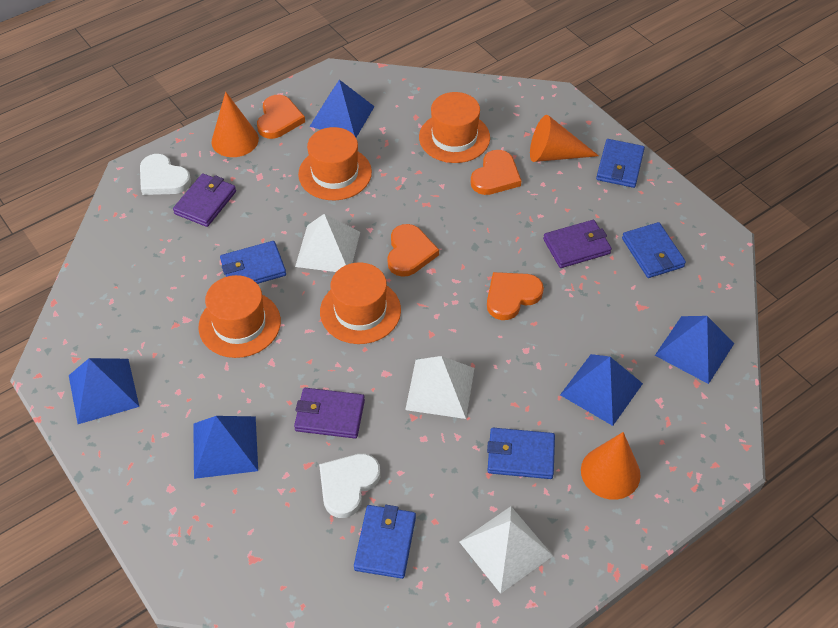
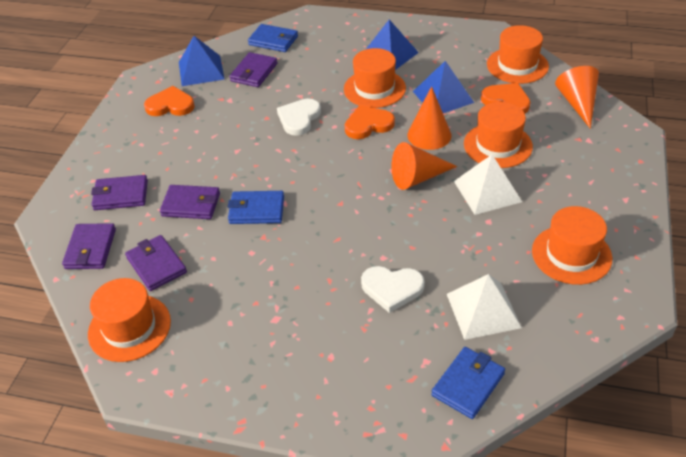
blue pyramid: [69,358,139,424] [193,416,258,479] [309,80,375,138] [560,354,643,426] [655,316,734,384] = 5 -> [179,36,225,86] [366,19,419,70] [413,61,474,113] = 3
blue wallet: [220,241,286,284] [354,505,416,579] [487,428,555,479] [596,139,645,188] [622,222,686,278] = 5 -> [228,191,284,224] [248,24,298,52] [431,347,505,419] = 3
orange hat: [198,275,281,358] [298,127,372,200] [320,262,401,344] [419,92,490,163] = 4 -> [88,278,171,362] [344,48,406,108] [464,102,533,168] [487,25,549,84] [532,206,612,285] = 5
orange heart: [257,95,305,139] [387,224,439,277] [470,150,521,195] [487,272,544,320] = 4 -> [144,86,195,116] [345,105,395,139] [481,83,531,114] = 3
purple wallet: [173,173,236,227] [294,388,365,439] [543,220,612,268] = 3 -> [62,223,116,269] [91,175,148,210] [125,235,187,291] [160,185,220,219] [229,52,278,87] = 5
white pyramid: [295,214,360,272] [405,356,474,419] [459,506,553,594] = 3 -> [447,274,522,340] [454,155,522,215] = 2

